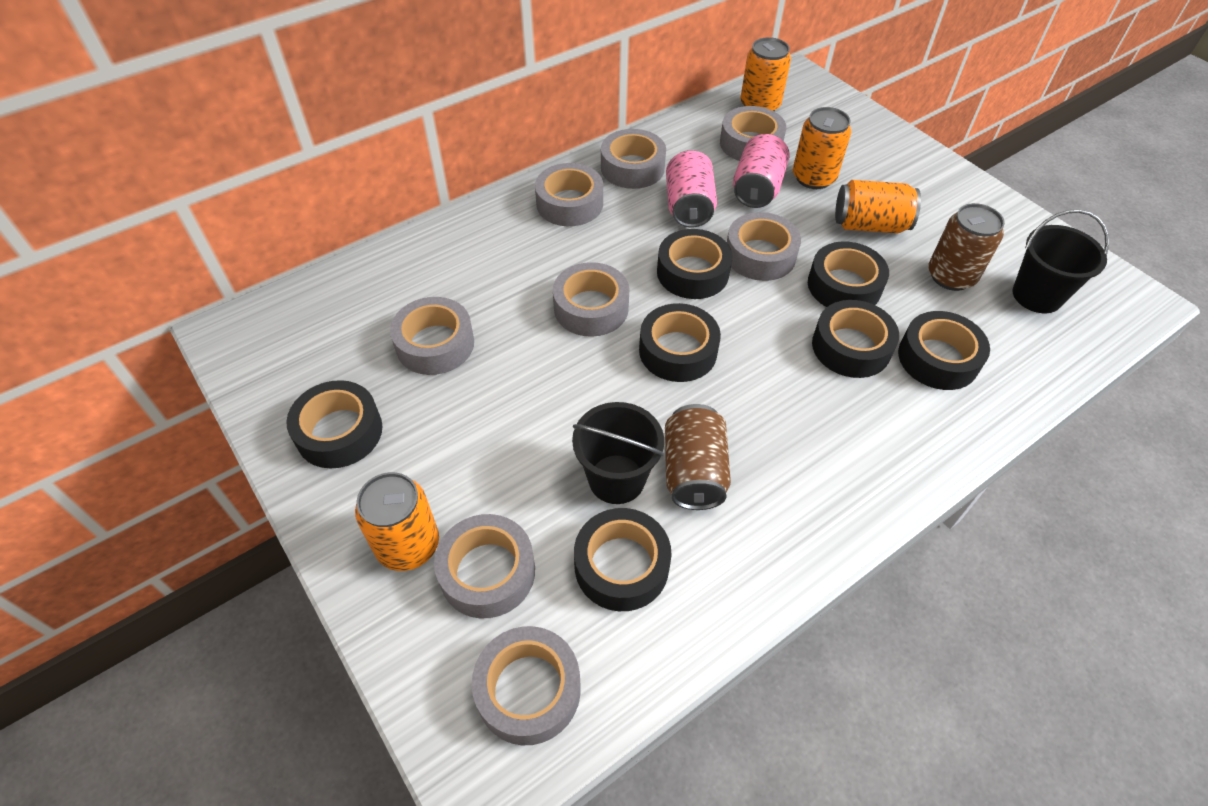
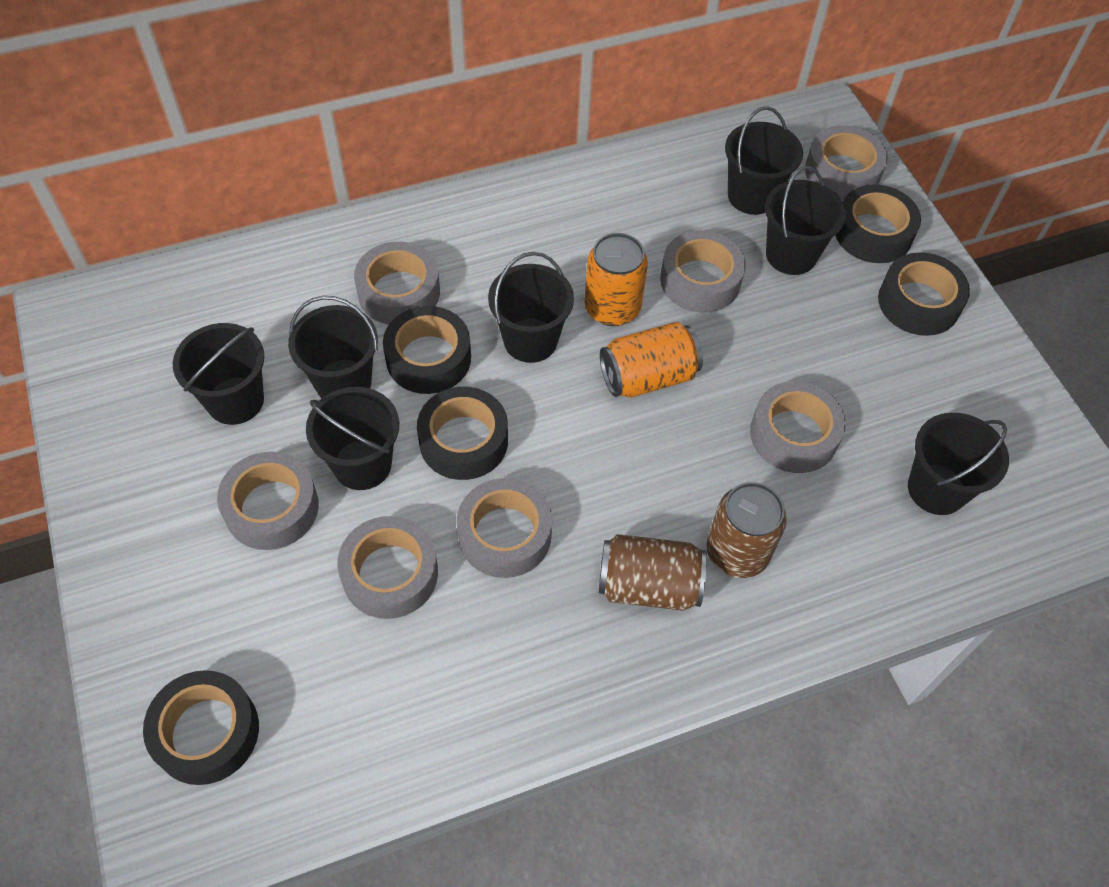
black bucket: [572,402,664,504] [1012,209,1109,313] = 2 -> [173,323,264,425] [288,296,378,399] [306,387,399,490] [488,252,574,363] [725,106,803,215] [765,166,846,275] [908,413,1009,515] = 7
black tape: [286,380,382,468] [574,508,672,611] [639,303,721,382] [657,229,732,299] [808,242,889,307] [812,300,899,378] [898,311,990,390] = 7 -> [143,670,259,785] [383,306,471,394] [417,387,508,480] [835,185,921,263] [878,252,970,336] = 5
grey tape: [390,297,474,375] [434,514,535,618] [472,626,581,745] [535,163,603,226] [553,262,629,337] [601,129,666,189] [720,106,786,161] [727,212,801,281] = 8 -> [217,452,319,550] [338,516,438,619] [354,242,440,325] [457,478,552,578] [660,230,746,313] [750,381,846,473] [805,125,888,200] = 7
orange can: [355,472,439,571] [740,37,791,111] [793,107,851,189] [835,180,921,233] = 4 -> [584,233,648,326] [600,322,703,398] = 2
pink can: [666,150,717,227] [733,134,790,208] = 2 -> none = 0

